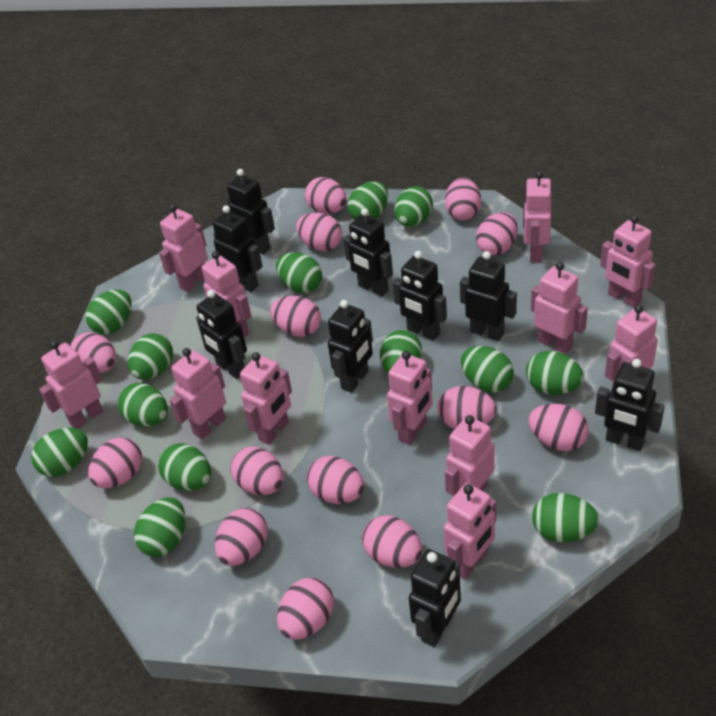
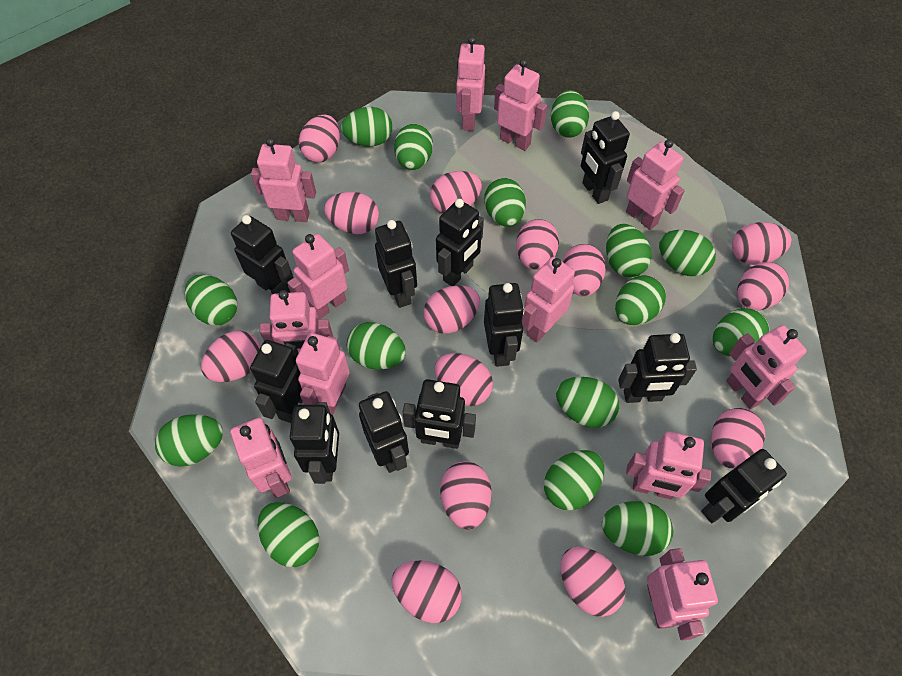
black robot: [196,290,247,379] [213,205,263,292] [227,169,275,254] [328,300,373,393] [343,208,393,297] [393,251,447,341] [409,549,461,647] [460,251,517,341] [595,359,665,451] = 9 -> [231,215,294,294] [250,340,303,423] [290,402,339,484] [359,391,409,473] [375,220,417,308] [402,379,476,449] [436,199,484,286] [484,283,524,367] [581,111,630,204] [618,333,697,403] [701,449,787,523] = 11
green egg: [31,428,88,477] [86,290,132,335] [117,383,168,427] [128,333,173,380] [134,497,186,557] [158,443,211,491] [276,252,322,293] [347,181,388,219] [380,330,422,374] [394,186,433,227] [461,346,514,393] [526,351,584,395] [532,493,599,542] = 13 -> [155,414,223,467] [185,274,237,326] [258,502,319,567] [341,107,392,146] [347,322,406,370] [394,124,433,170] [484,178,526,227] [544,450,604,510] [551,90,589,138] [556,377,619,428] [602,501,673,556] [606,224,652,277] [615,275,666,325] [659,230,716,276] [713,308,769,356] = 15

